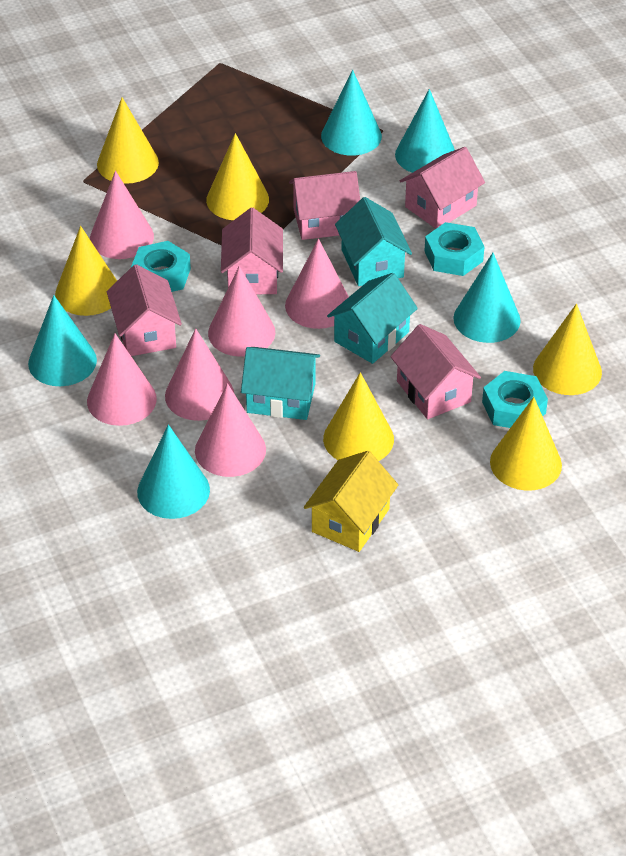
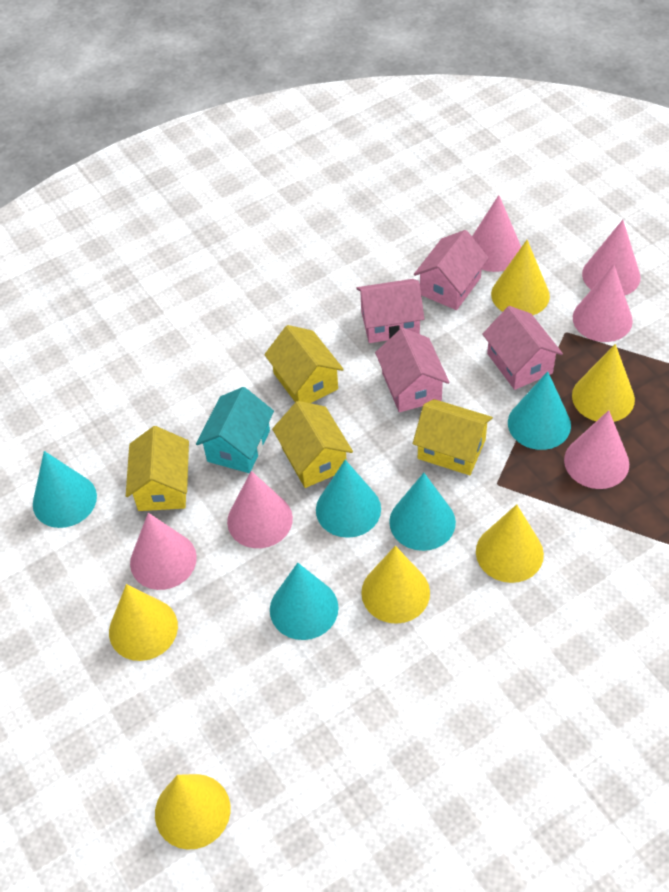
pink house: [107,264,182,356] [221,208,283,294] [289,171,360,240] [390,324,481,419] [400,147,485,229] = 5 -> [356,279,424,343] [375,328,449,412] [414,230,489,310] [482,306,563,390] = 4
turquoise house: [241,347,320,420] [327,273,418,364] [335,197,412,286] = 3 -> [196,387,274,473] = 1
turquoise nut: [131,241,191,292] [424,222,485,276] [482,371,548,428] = 3 -> none = 0
yellow house: [304,451,398,552] = 1 -> [126,426,189,511] [264,325,344,403] [272,401,353,488] [413,399,493,475] = 4

